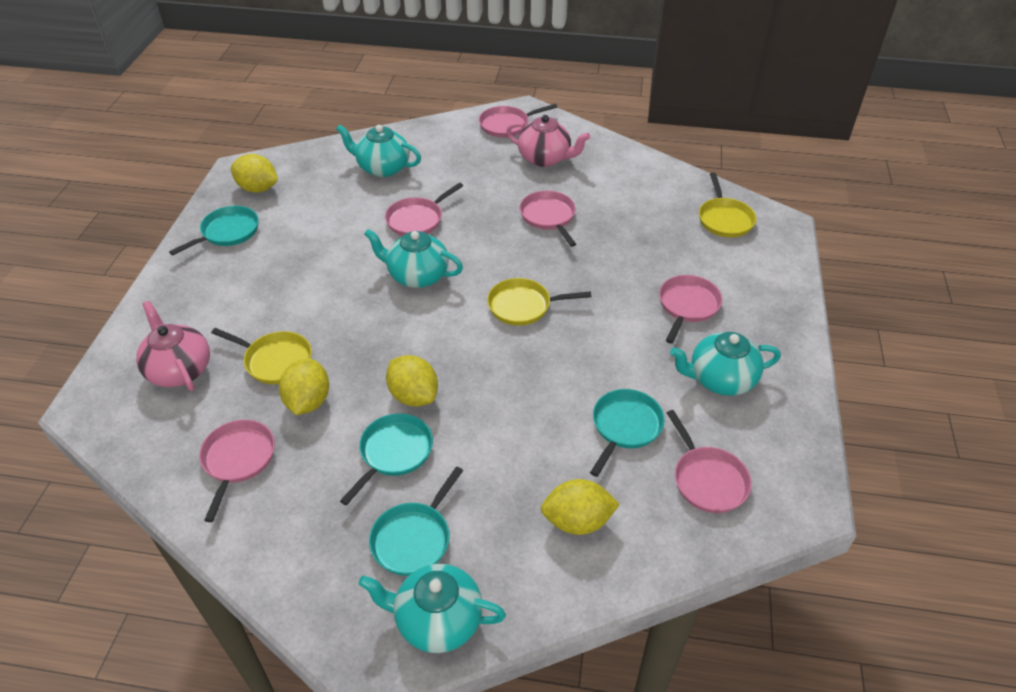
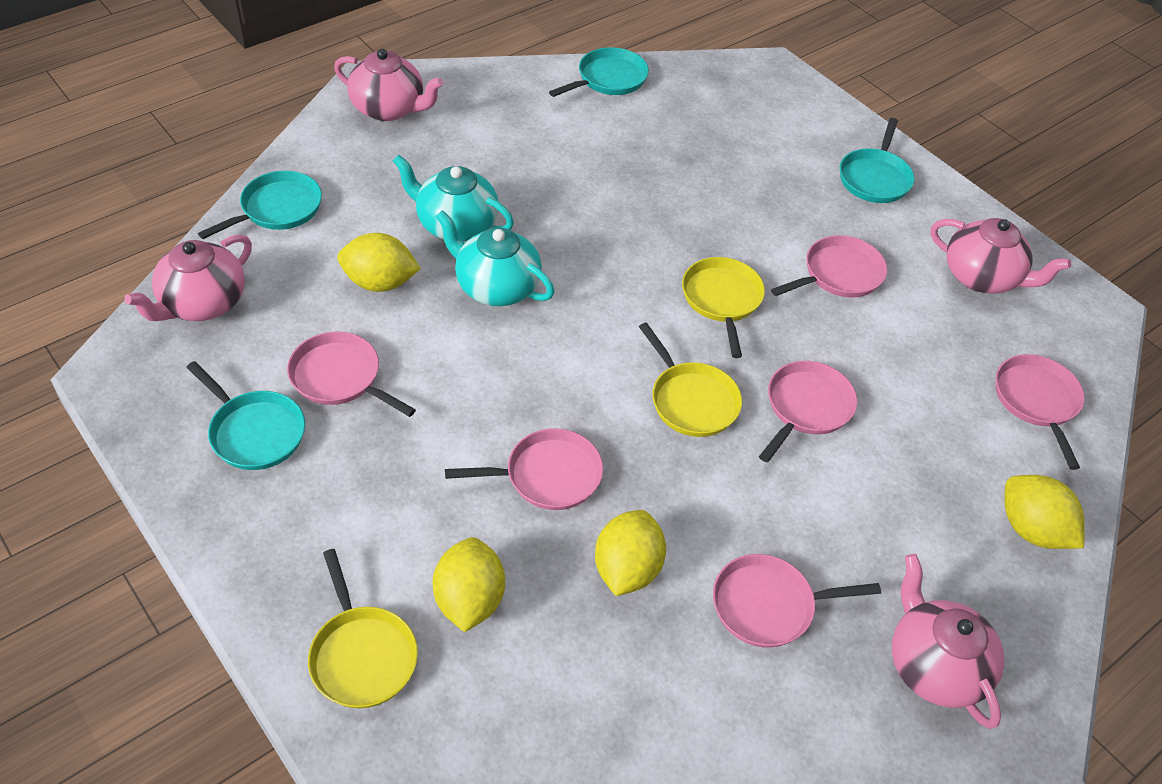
pink teapot: [136,301,210,391] [506,115,590,167] = 2 -> [124,234,252,321] [334,49,444,121] [892,554,1004,729] [930,218,1071,293] = 4
turquoise teapot: [336,125,421,177] [358,564,506,653] [364,229,463,288] [670,332,781,396] = 4 -> [392,154,514,241] [436,210,554,306] = 2

